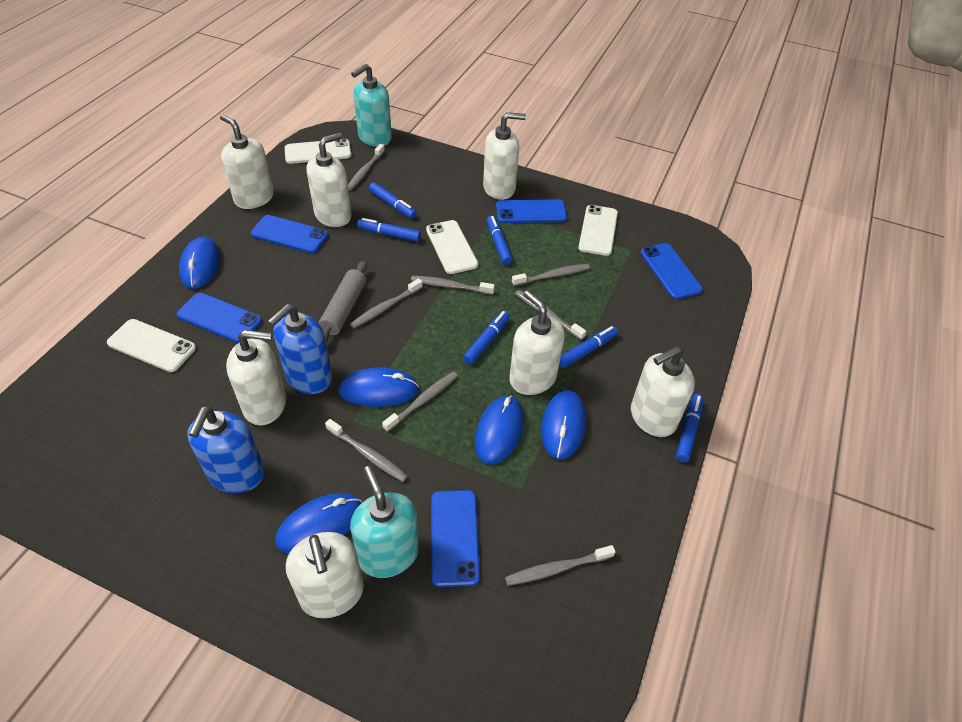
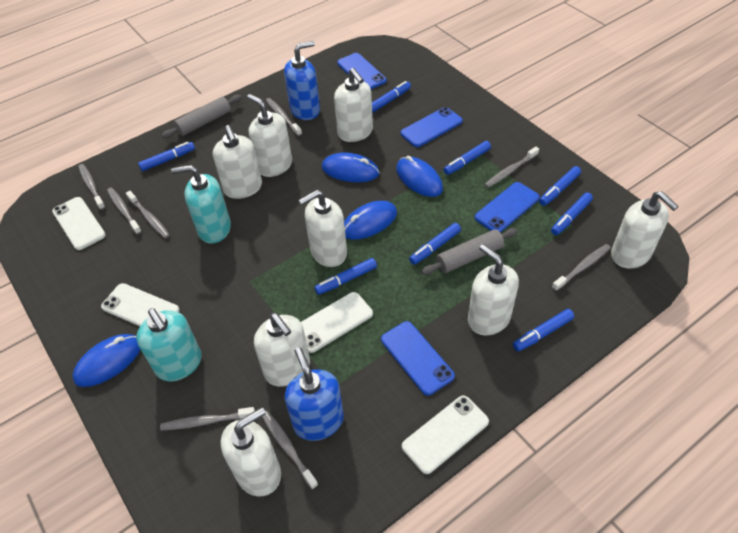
blue marker: [357,218,421,242] [369,182,417,219] [463,310,510,364] [487,216,513,265] [559,326,618,368] [676,394,704,462] = 6 -> [138,142,195,171] [314,258,377,295] [372,81,411,113] [409,223,461,265] [443,141,491,175] [513,309,574,351] [539,166,581,206] [551,192,593,235] = 8
blue mouse: [179,236,220,289] [275,493,362,554] [338,367,419,407] [475,395,524,465] [541,390,586,459] = 5 -> [73,334,140,387] [322,153,380,182] [344,201,397,240] [396,156,443,197] = 4
blue phone: [177,293,262,343] [251,215,328,253] [431,490,480,587] [496,199,567,223] [640,243,703,299] = 5 -> [337,53,387,89] [381,321,455,396] [400,107,463,147] [475,182,540,232] = 4
grey rolling pin: [319,260,367,343] = 1 -> [162,95,242,138] [421,228,518,275] = 2
white soap dispenser: [220,114,274,209] [226,330,286,425] [286,532,364,618] [306,133,352,227] [483,112,526,200] [509,290,565,395] [631,347,695,437] = 7 -> [213,125,262,199] [221,407,281,496] [247,94,292,177] [254,313,310,387] [298,190,347,267] [334,68,373,142] [468,244,519,335] [611,191,679,269] = 8

